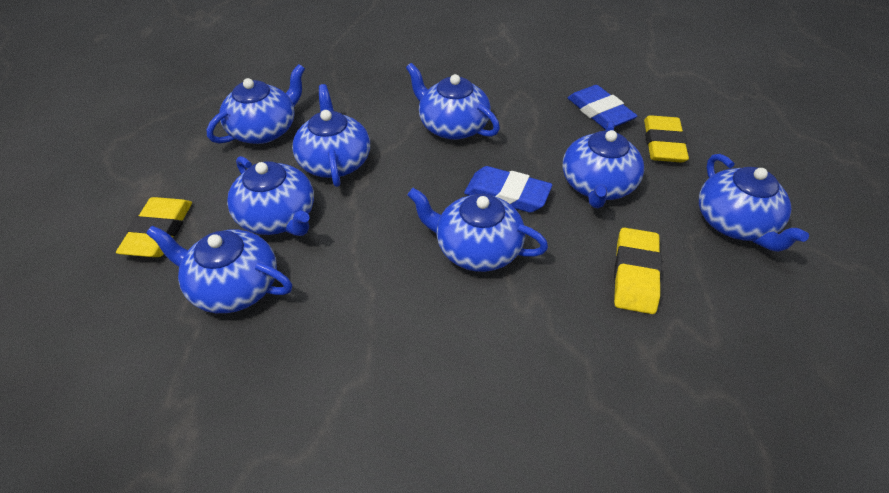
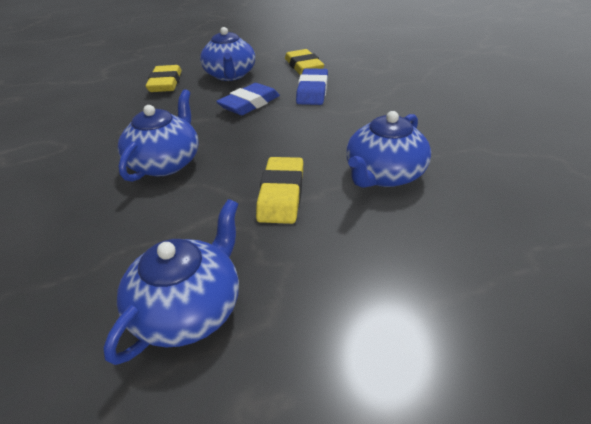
blue teapot: [146,225,292,313] [207,64,305,144] [227,156,314,236] [292,84,370,187] [406,63,500,140] [407,188,548,272] [563,121,644,208] [699,154,809,252] = 8 -> [103,199,239,365] [118,89,199,182] [200,27,255,81] [346,111,431,188] = 4

